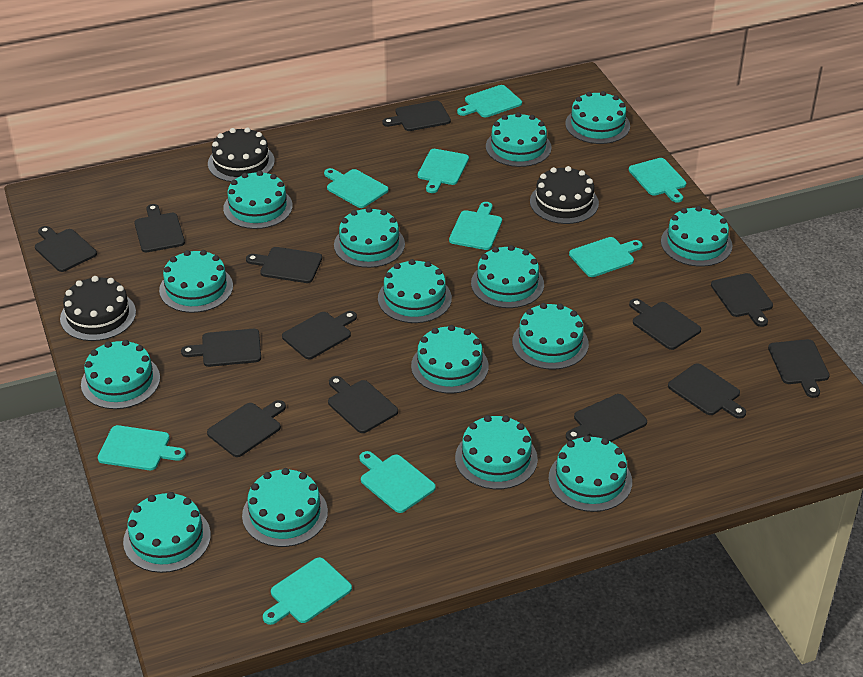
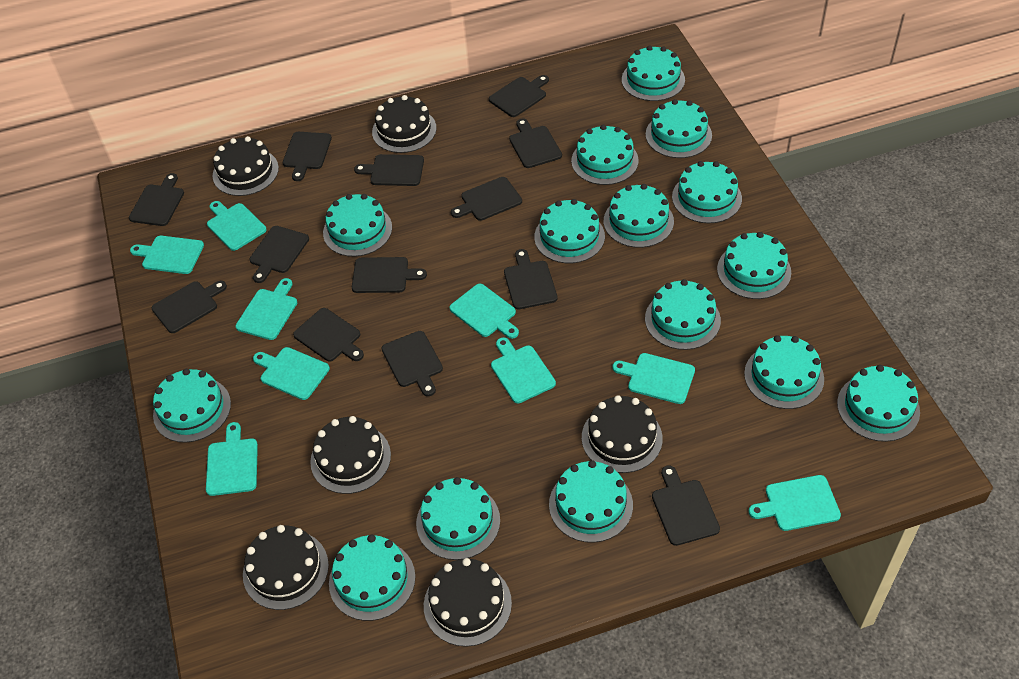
black cake: [60,276,136,341] [208,127,275,182] [530,166,599,224] = 3 -> [212,136,279,196] [243,525,329,610] [310,416,391,494] [372,95,437,153] [424,558,512,647] [582,395,663,473] = 6

